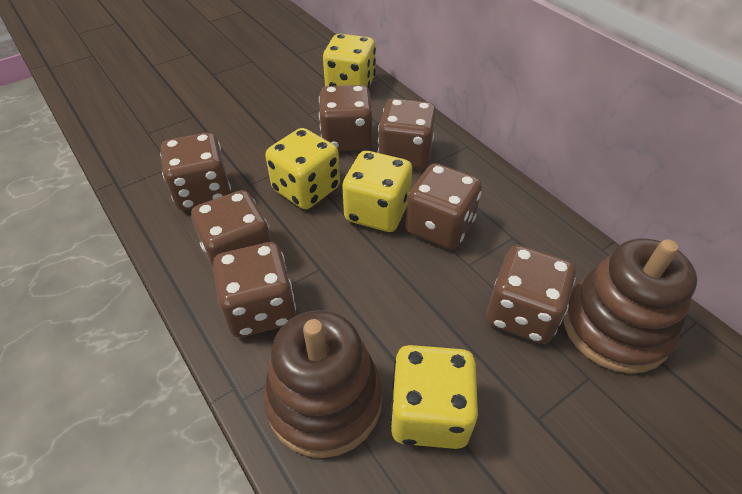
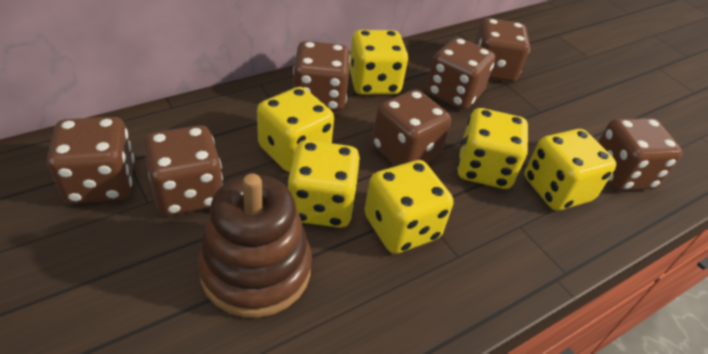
brown stacking toy: [264,310,383,458] [563,239,697,374] = 2 -> [198,173,312,318] = 1
yellow dice: [265,128,340,209] [323,34,376,89] [342,151,412,232] [390,345,478,449] = 4 -> [257,87,334,172] [288,140,360,228] [349,30,408,95] [364,160,453,254] [457,108,529,189] [525,129,616,211] = 6

